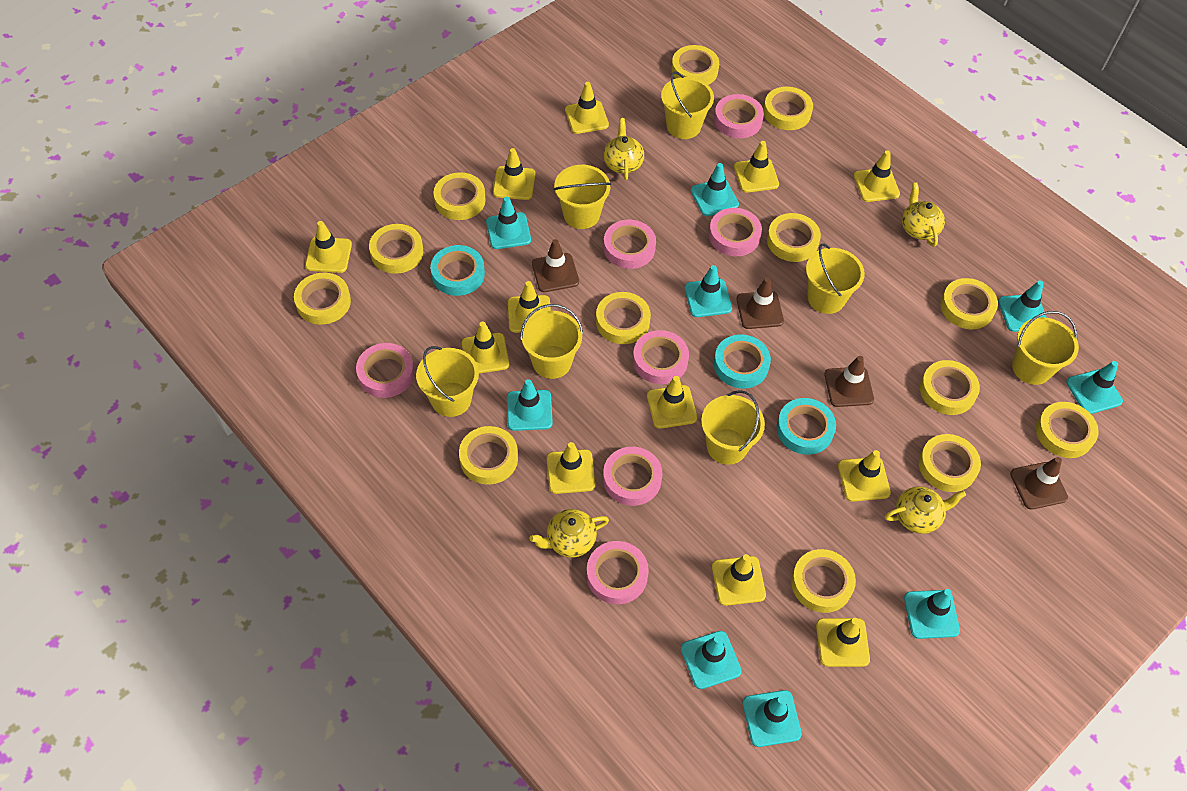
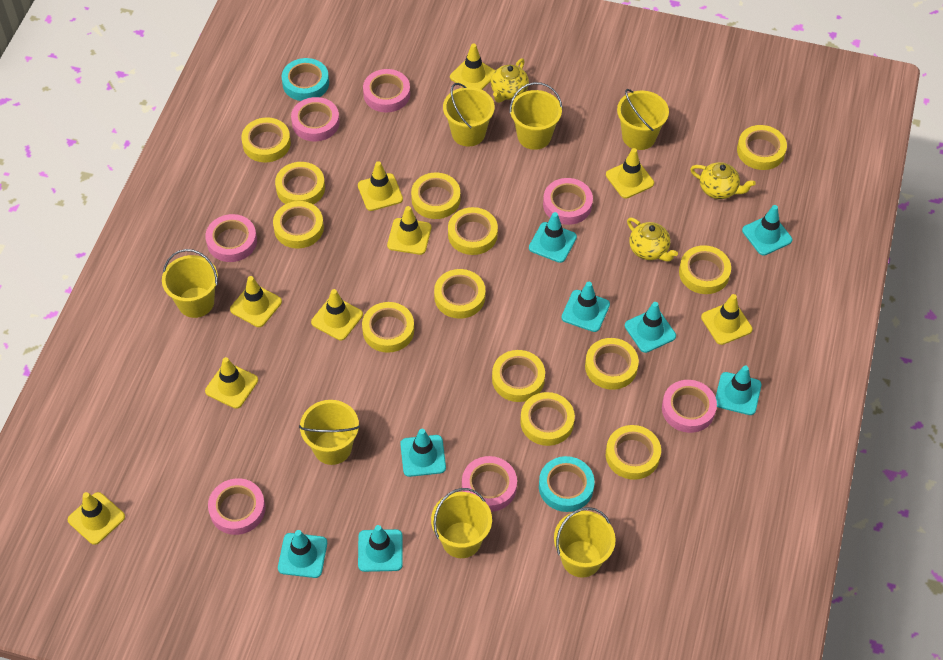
brown traffic cone: [532,239,579,292] [736,277,784,329] [824,356,874,407] [1010,457,1068,510] = 4 -> none = 0
turquoise tape: [430,245,485,296] [714,334,771,389] [777,398,836,455] = 3 -> [281,58,329,101] [539,456,595,512] = 2
turquoise traffic cone: [486,197,531,249] [507,379,553,431] [681,631,742,689] [684,265,732,317] [691,163,739,216] [743,690,802,747] [904,589,960,639] [998,280,1047,332] [1066,361,1123,414] = 9 -> [278,530,327,578] [358,525,403,572] [400,429,446,477] [529,212,577,263] [561,282,610,332] [625,302,676,353] [716,366,761,415] [742,205,792,255] = 8
yellow teapot: [529,509,609,558] [603,118,644,180] [885,486,966,534] [902,183,945,247] = 4 -> [491,58,529,103] [627,218,678,262] [690,162,756,199] = 3
yellow traffic cone: [305,221,352,273] [462,321,509,373] [493,148,536,200] [508,281,551,333] [547,442,595,494] [565,82,609,134] [647,376,697,429] [712,554,766,606] [734,141,779,193] [816,618,870,667] [838,450,891,502] [854,150,900,202] = 12 -> [68,492,125,545] [205,357,258,409] [230,276,282,327] [311,289,363,340] [358,161,403,211] [387,206,431,255] [450,44,495,90] [606,148,654,199] [701,294,753,345] = 9

